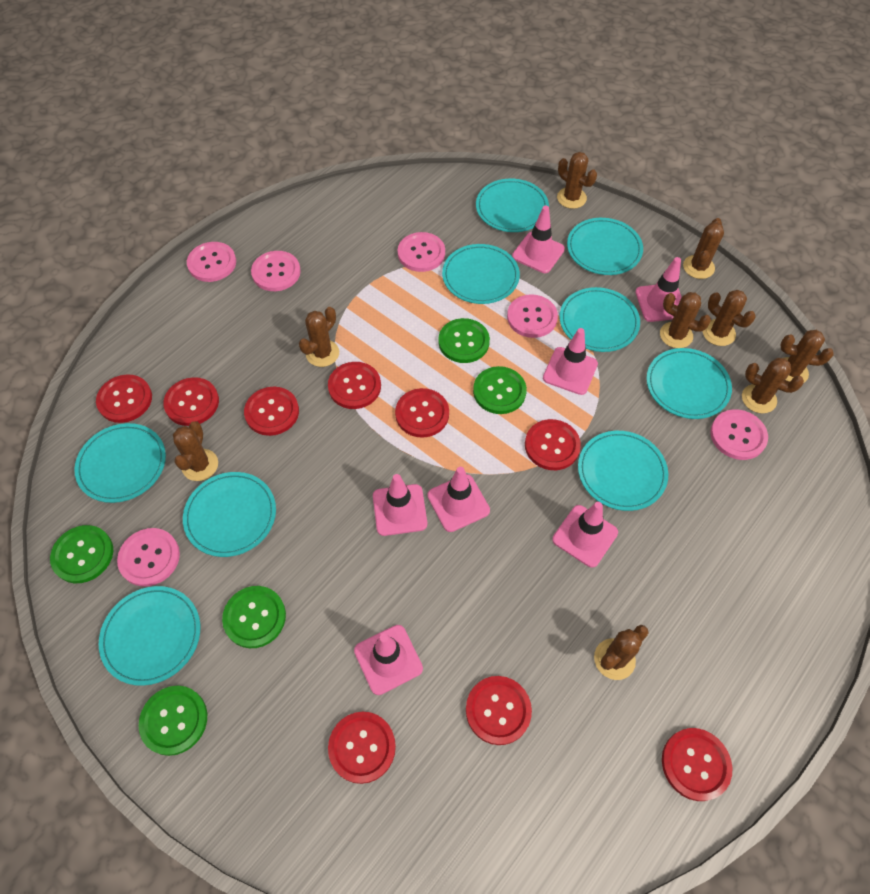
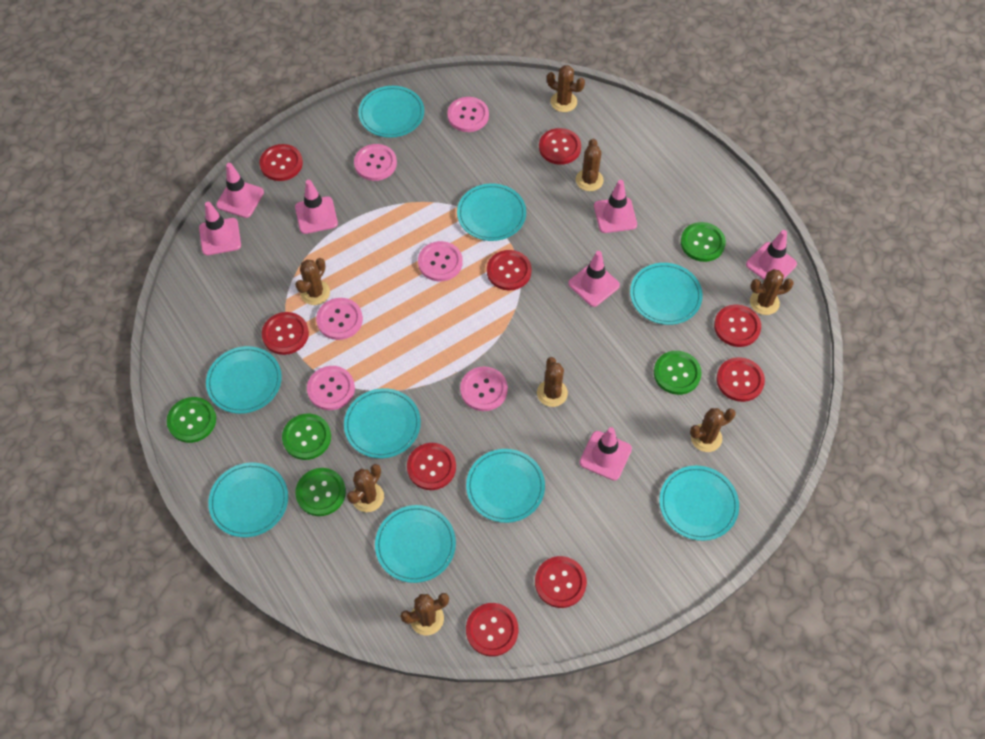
brown cactus: [173,421,218,481] [299,307,339,367] [557,152,597,209] [594,625,649,680] [660,292,711,348] [683,218,724,279] [702,290,756,346] [742,358,804,413] [781,330,833,383] = 9 -> [295,258,330,305] [347,464,384,512] [400,593,449,635] [537,357,568,407] [547,65,585,112] [576,139,604,191] [690,408,736,452] [750,269,794,315] = 8

